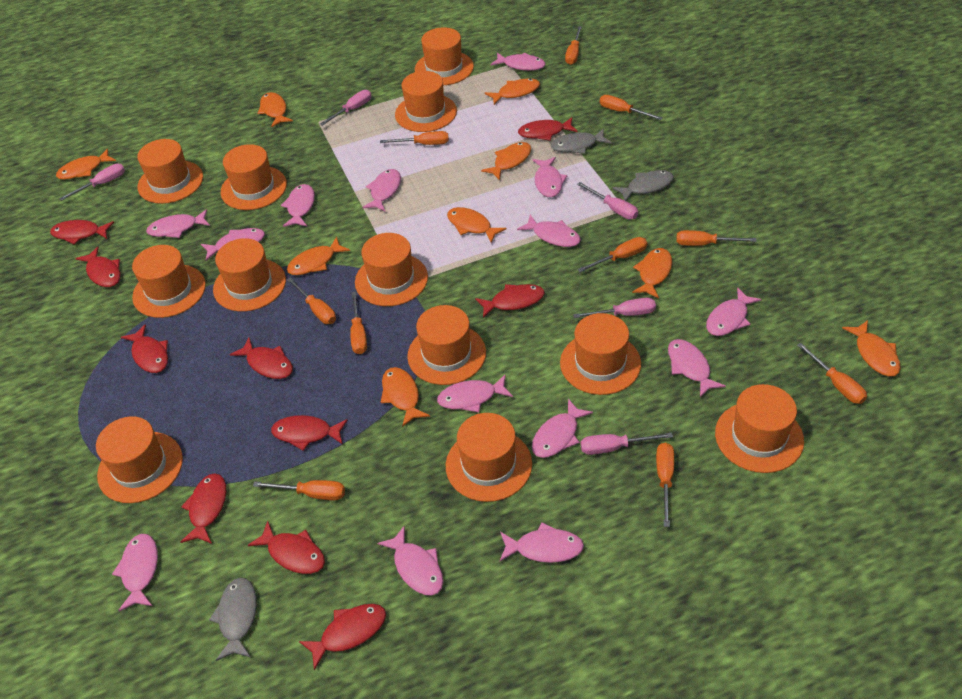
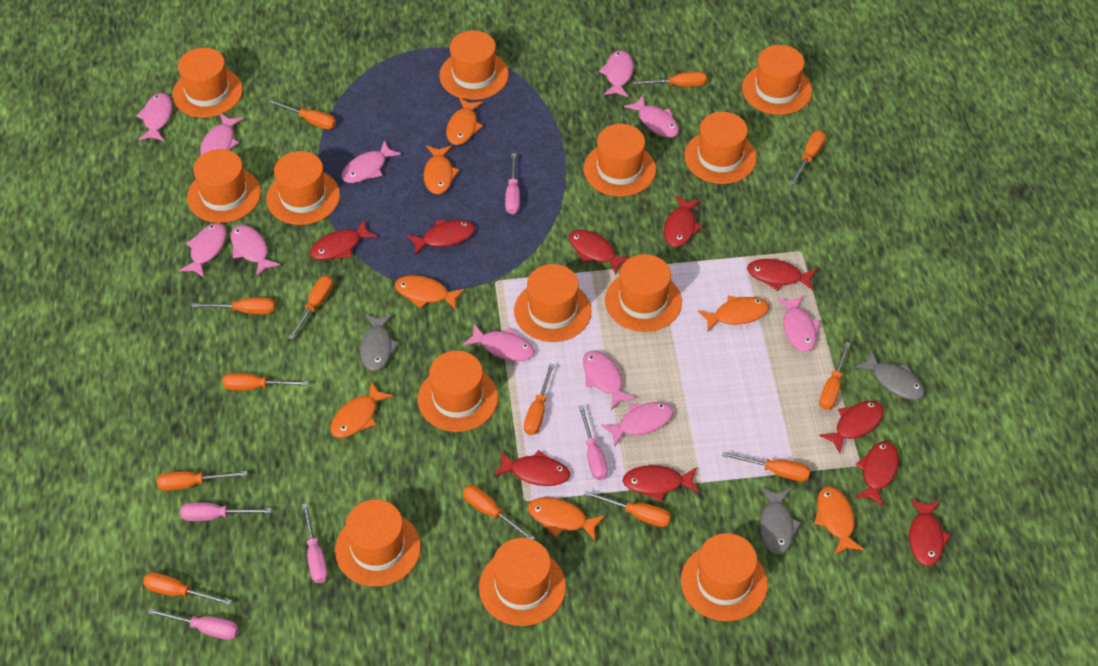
orange fish: [56,149,116,180] [257,92,293,127] [287,237,350,275] [381,367,430,427] [447,207,507,243] [481,142,531,180] [485,78,540,105] [632,248,672,299] [842,320,900,377] = 9 -> [330,382,393,438] [395,275,465,310] [424,146,460,194] [446,98,483,145] [528,497,605,541] [698,296,769,332] [814,487,864,555] = 7
orange hat: [96,416,183,503] [132,245,206,318] [137,139,203,204] [213,238,286,312] [221,144,287,210] [355,233,428,306] [395,71,457,132] [407,305,486,385] [415,27,474,85] [446,413,532,502] [560,313,641,395] [715,384,804,473] = 12 -> [172,48,243,118] [187,149,261,223] [266,151,340,225] [335,500,421,586] [418,351,498,432] [439,30,509,100] [479,538,566,626] [514,264,592,342] [584,124,656,197] [605,254,682,332] [681,533,768,621] [685,112,757,184] [742,45,812,115] = 13
orange screwdriver: [253,480,345,500] [287,277,336,324] [350,292,367,354] [380,131,449,145] [565,26,582,65] [578,237,647,272] [600,95,663,120] [656,443,674,527] [676,230,756,246] [797,343,867,404] = 10 -> [143,572,232,605] [157,471,247,491] [192,297,275,314] [222,373,309,390] [268,99,336,130] [288,276,333,340] [463,485,535,540] [524,364,554,435] [584,491,671,527] [632,71,707,87] [722,452,810,482] [790,130,826,185] [819,342,851,410] = 13
pink fish: [112,534,158,611] [146,209,210,238] [201,228,265,261] [281,184,315,227] [362,169,401,211] [377,526,443,595] [437,374,513,412] [491,52,545,71] [499,522,584,563] [517,215,581,247] [532,157,567,197] [532,399,593,458] [668,339,726,397] [706,287,762,336] = 14 -> [136,93,173,141] [179,223,227,277] [200,113,244,155] [231,225,280,277] [341,140,402,183] [463,324,535,361] [583,350,636,410] [599,50,634,97] [601,402,674,446] [624,95,679,138] [777,295,821,352] = 11

